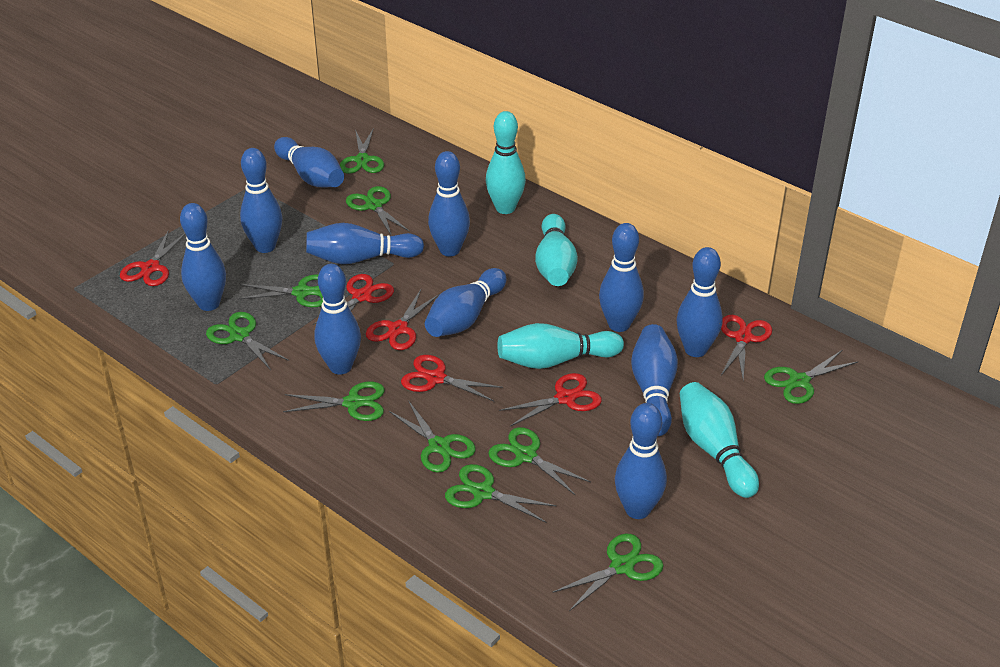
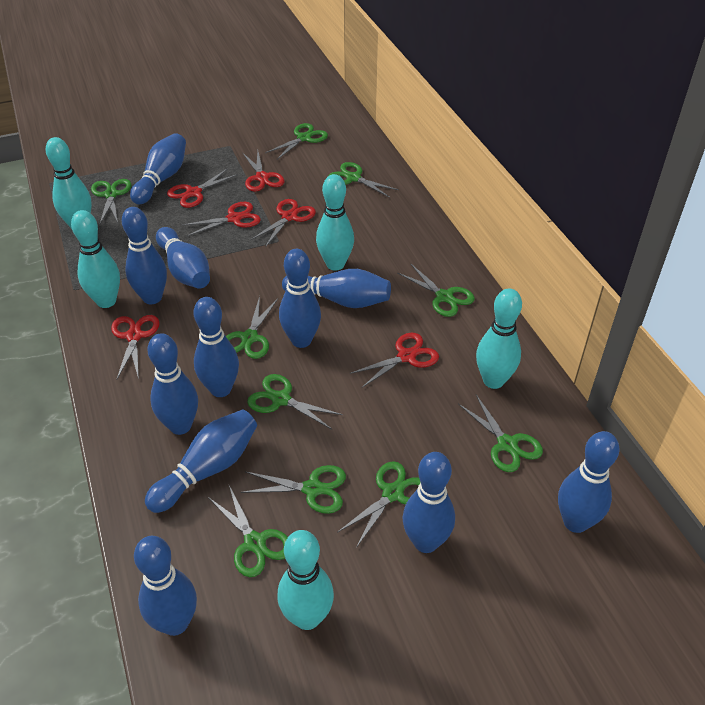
turquoise bowling pin: [486,111,526,214] [497,323,624,369] [535,214,578,286] [679,382,759,498] = 4 -> [46,137,92,229] [71,210,120,308] [278,530,334,630] [316,174,354,271] [476,288,522,389] = 5

